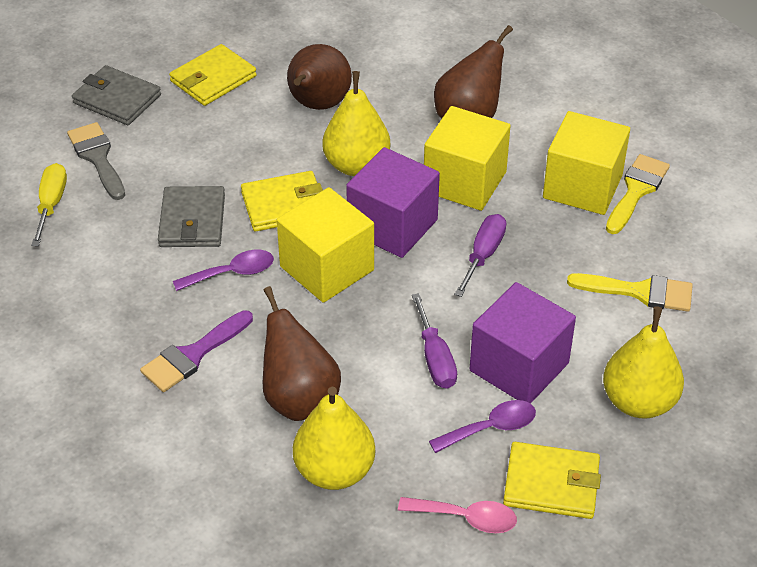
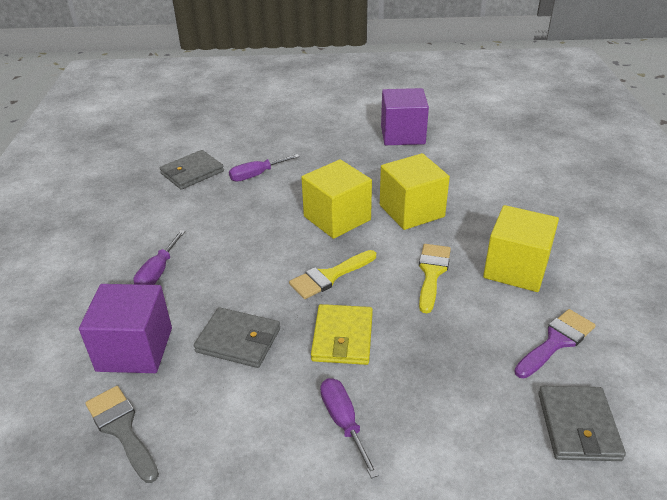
brown pear: [263,286,341,421] [287,44,352,110] [434,25,513,118] = 3 -> none = 0
grey wallet: [72,65,161,125] [158,186,225,247] = 2 -> [160,150,224,190] [194,307,280,368] [538,386,626,461] = 3
pink spoon: [398,497,517,533] = 1 -> none = 0
purple screwdriver: [412,293,457,389] [455,214,506,297] = 2 -> [133,230,185,285] [229,154,300,182] [320,378,379,478] = 3
purple spoon: [173,250,274,291] [429,400,536,453] = 2 -> none = 0
yellow pear: [293,387,375,490] [322,71,391,176] [603,307,684,419] = 3 -> none = 0
yellow screwdriver: [31,163,67,246] = 1 -> none = 0
yellow wallet: [169,44,257,106] [241,171,323,231] [503,442,601,519] = 3 -> [311,304,373,365] = 1

